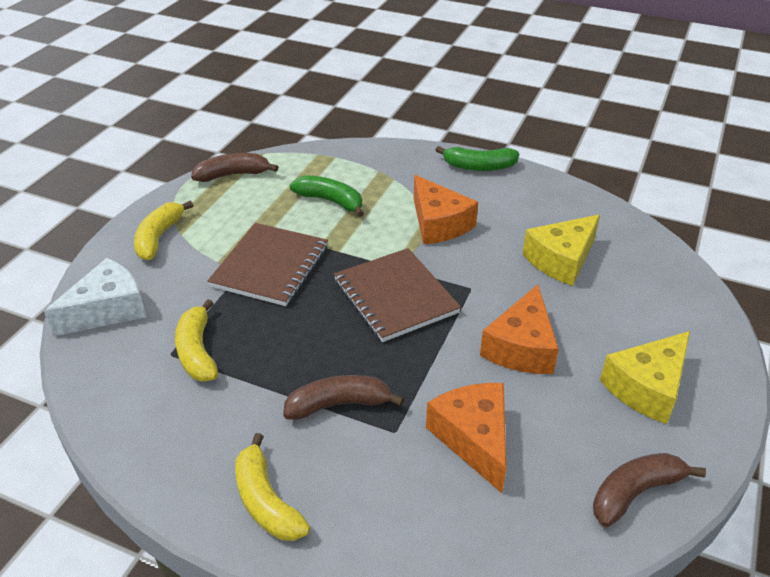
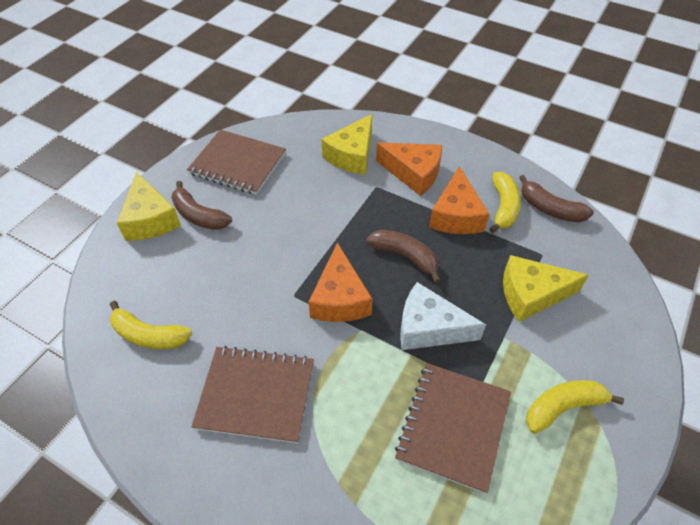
brown notebook: [207,223,328,306] [334,248,461,342] = 2 -> [187,129,286,195] [191,346,314,443] [395,363,511,494] = 3
green banana: [290,176,364,217] [436,146,519,171] = 2 -> none = 0
yellow cheese: [523,215,600,286] [600,331,690,424] = 2 -> [117,172,181,241] [322,114,372,175] [503,255,589,322] = 3

